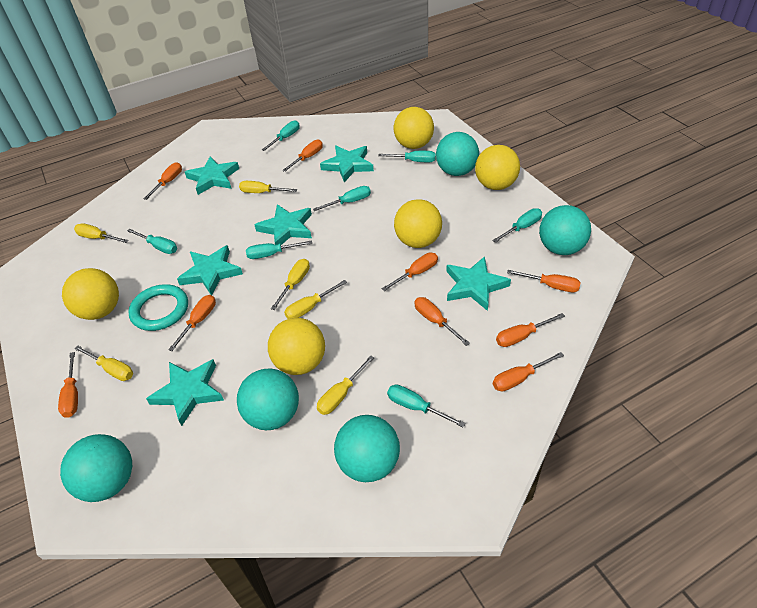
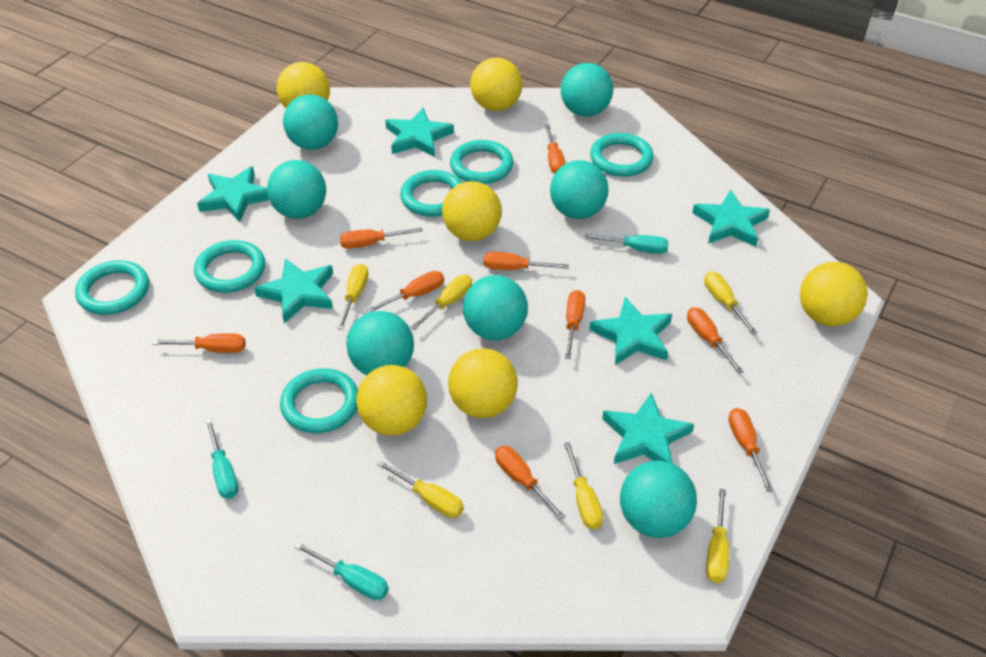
turquoise ball: [60,434,132,502] [237,368,299,430] [334,415,400,482] [436,132,479,176] [539,205,591,255] = 5 -> [267,160,326,219] [283,94,338,150] [346,311,414,375] [463,275,528,340] [550,160,609,219] [561,63,613,117] [620,461,697,538] = 7
turquoise ring: [128,284,188,331] = 1 -> [75,260,149,315] [194,240,265,293] [280,368,358,433] [400,170,463,217] [450,140,513,184] [590,133,654,177] = 6
turquoise screwdriver: [127,229,177,254] [246,241,312,259] [262,120,300,151] [313,186,371,211] [378,151,436,162] [387,384,465,427] [492,208,542,243] = 7 -> [205,418,238,499] [294,542,389,600] [585,234,669,254] = 3
yellow ball: [62,268,119,320] [268,318,325,375] [394,107,434,149] [394,199,442,248] [475,145,520,190] = 5 -> [277,62,330,108] [356,365,427,436] [442,181,502,241] [448,349,518,418] [470,57,522,111] [800,262,868,326] = 6

